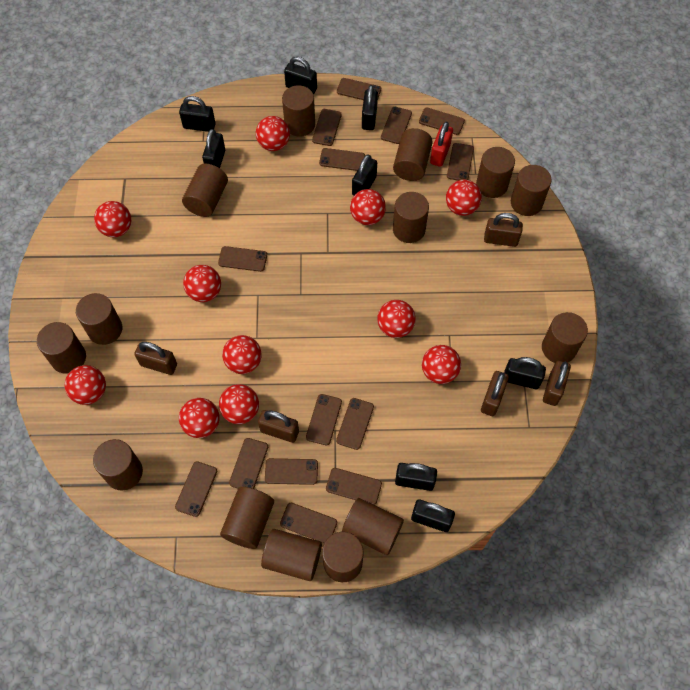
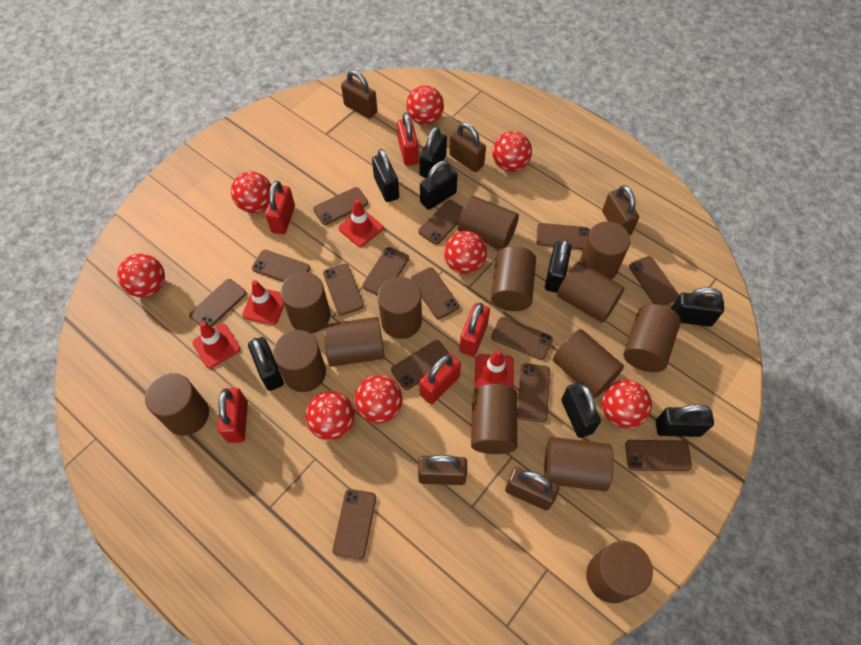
red ball: [65,365,106,405] [94,201,131,237] [179,398,220,438] [183,265,221,302] [219,384,259,424] [222,335,262,374] [256,116,290,151] [350,189,386,225] [377,300,416,338] [422,345,461,384] [446,180,482,216] = 11 -> [117,254,165,298] [231,172,271,213] [305,391,355,440] [354,375,403,424] [406,85,444,125] [444,231,487,274] [492,131,532,172] [602,380,652,429] = 8
red padlock: [430,122,453,167] = 1 -> [218,388,248,443] [265,181,295,234] [397,113,419,166] [419,353,461,404] [459,303,490,356] = 5
red traffic cone: none = 0 -> [193,321,240,368] [242,280,284,325] [339,199,383,247] [475,350,514,388] = 4

